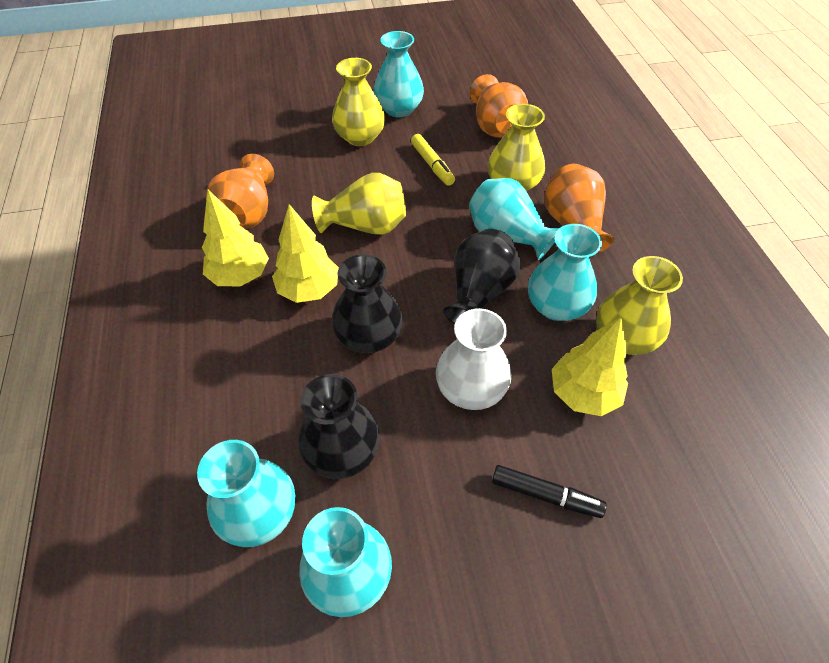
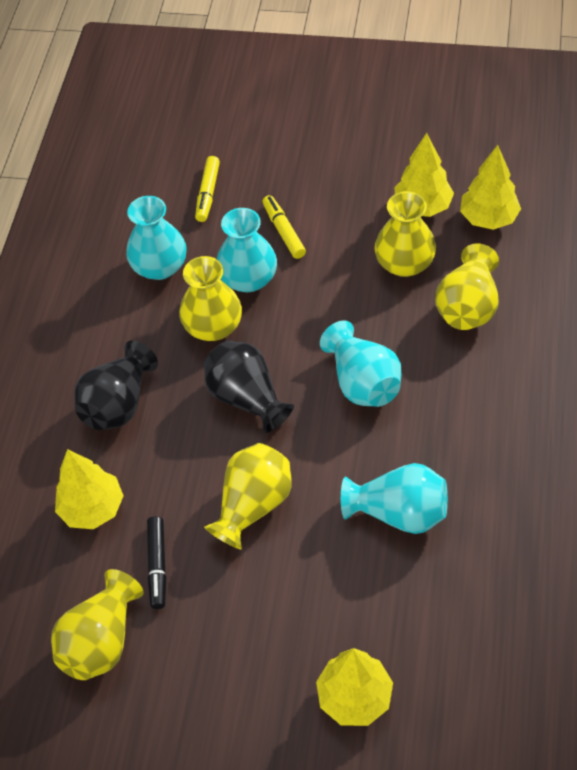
black vase: [298,374,380,479] [332,254,403,353] [443,229,521,324] = 3 -> [74,340,158,430] [204,340,294,433] = 2
orange vase: [206,154,274,229] [470,74,528,138] [544,164,614,255] = 3 -> none = 0
turquoise vase: [197,440,295,547] [299,507,392,617] [373,31,424,117] [469,178,559,260] [528,224,602,321] = 5 -> [126,196,187,280] [217,208,277,292] [320,320,402,407] [341,463,448,534] = 4
white vase: [436,308,511,410] = 1 -> none = 0
yellow marker: [411,134,455,186] = 1 -> [195,156,220,222] [262,195,306,259] = 2
yellow tree: [202,190,269,286] [272,204,339,303] [552,317,628,416] = 3 -> [55,449,124,529] [316,648,393,726] [395,133,454,217] [460,145,521,230] = 4
yellow vase: [312,173,406,235] [332,58,385,146] [488,104,545,192] [596,256,683,355] = 4 -> [51,569,144,680] [179,256,242,341] [204,443,292,549] [375,191,436,277] [435,244,499,330] = 5

